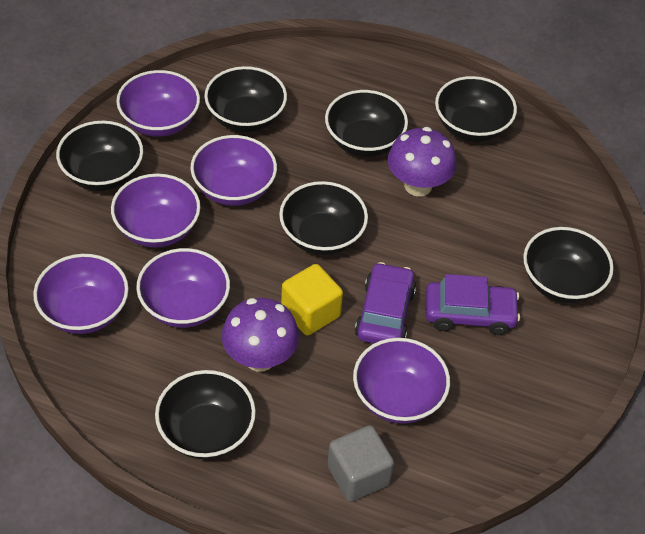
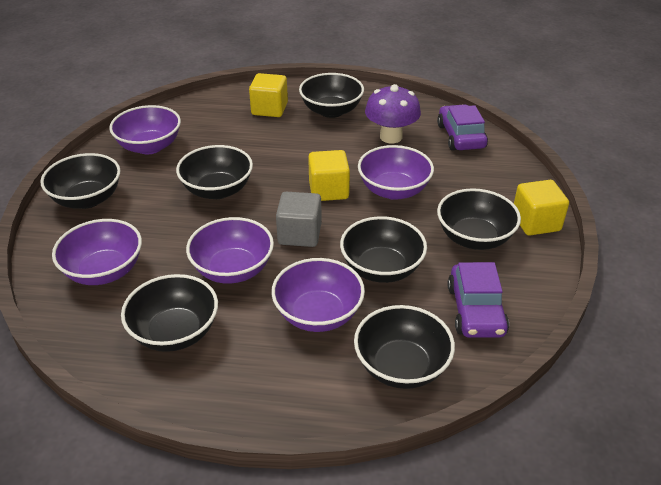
purple bowl: [33,254,129,334] [111,174,200,248] [116,70,200,137] [136,248,230,328] [190,135,277,206] [353,338,450,424] = 6 -> [52,219,142,285] [109,105,181,154] [186,217,274,284] [271,258,365,332] [358,145,434,200] = 5
purple mushroom: [221,298,299,372] [388,127,457,197] = 2 -> [365,84,421,143] = 1
yellow cube: [281,264,343,335] = 1 -> [249,73,288,117] [308,150,350,201] [514,180,569,236] = 3

